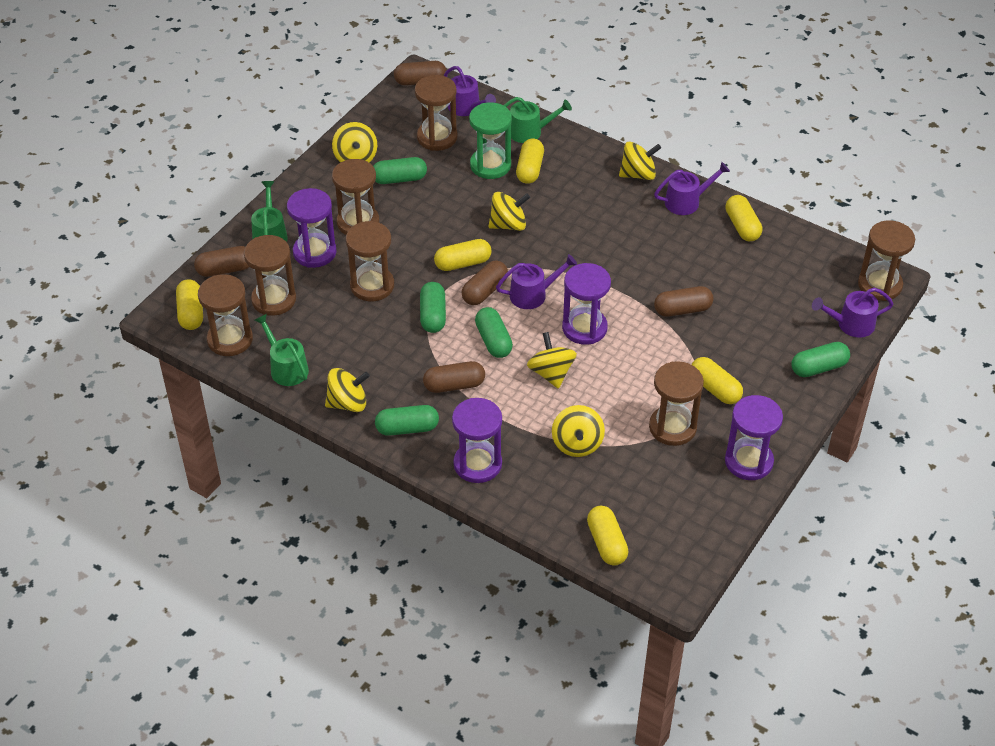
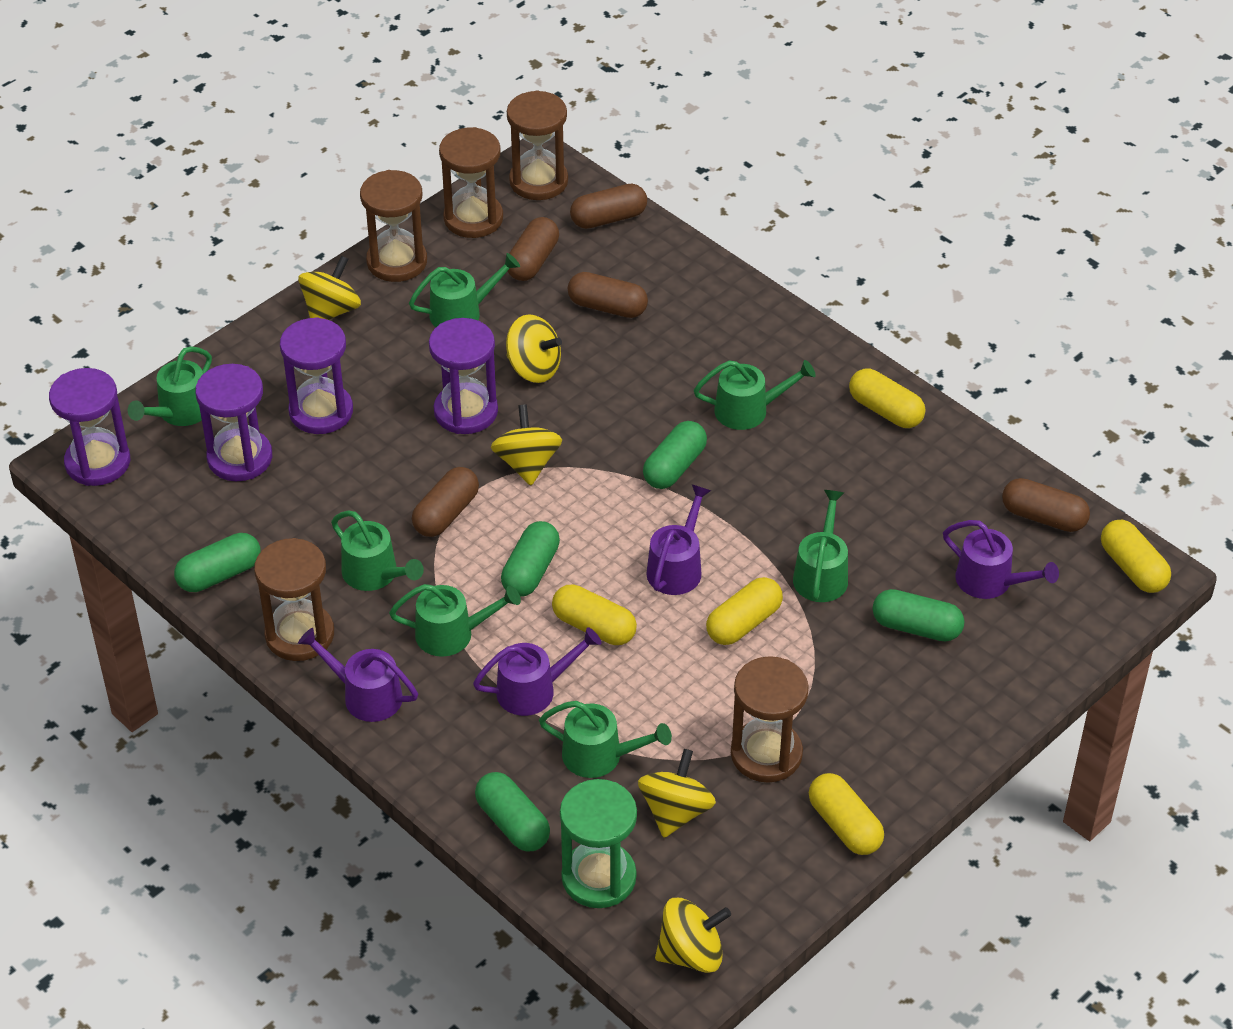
brown hourglass: [198,274,253,356] [244,235,296,316] [332,159,379,235] [346,221,394,301] [415,75,458,151] [649,361,704,446] [858,220,915,301] = 7 -> [254,538,334,661] [360,170,427,282] [439,127,503,238] [507,90,568,200] [731,656,809,783] = 5
green watering can: [251,181,288,242] [255,314,309,386] [504,97,572,143] = 3 -> [128,346,212,426] [331,511,424,591] [389,584,521,657] [409,253,520,327] [539,701,672,778] [694,360,816,430] [793,490,848,602] = 7
yellow capsule: [176,279,203,330] [434,239,492,271] [516,139,544,184] [587,506,629,565] [691,357,743,404] [725,195,763,241] = 6 -> [552,585,637,645] [706,577,783,645] [809,773,884,855] [849,368,925,428] [1101,520,1171,593] = 5
yellow spinning top: [325,368,370,412] [332,122,377,162] [488,192,530,231] [527,332,577,389] [552,405,605,457] [619,142,661,180] = 6 -> [298,256,361,320] [491,405,562,485] [506,314,562,383] [638,749,716,838] [655,898,731,973] = 5

